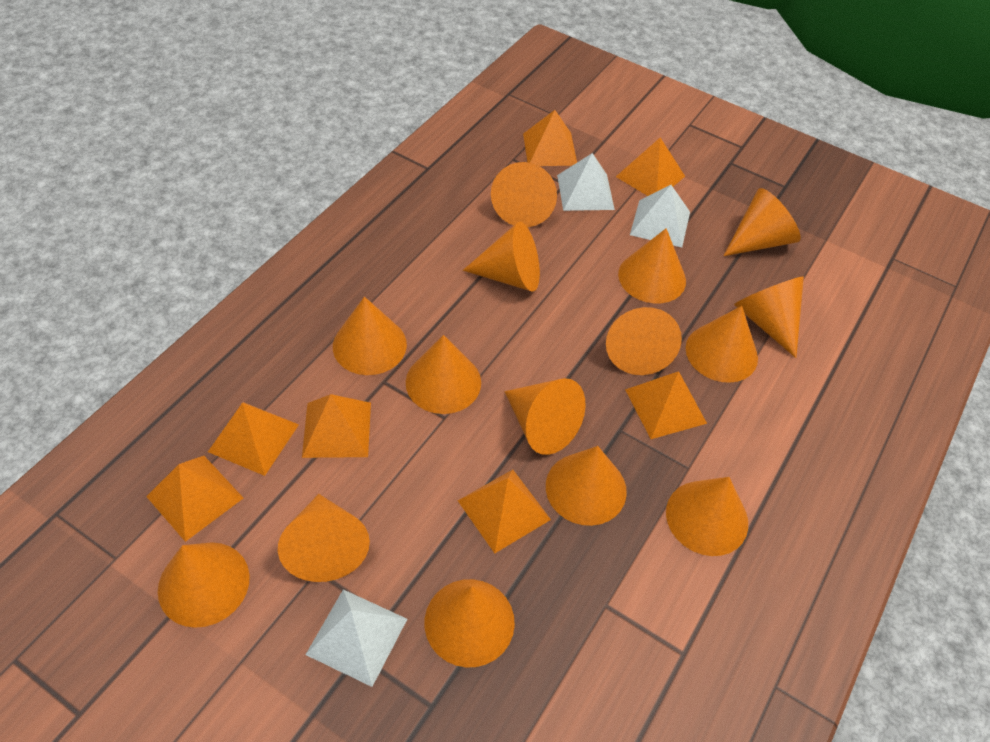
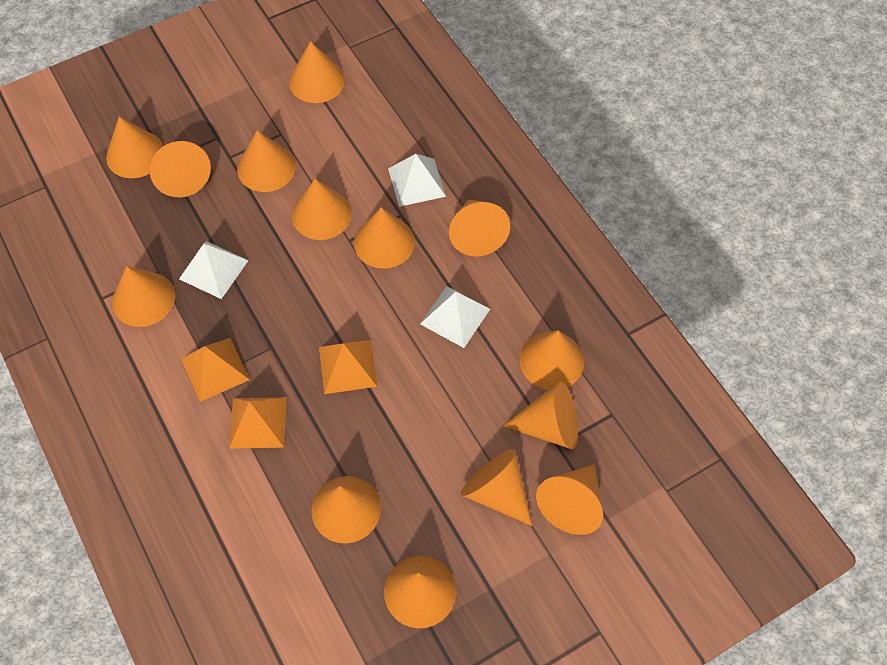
orange cone: [158,543,250,628] [278,494,370,582] [333,297,407,375] [406,335,481,414] [425,579,515,668] [463,222,540,292] [491,162,557,227] [505,378,586,455] [546,446,627,526] [606,307,682,375] [618,228,686,304] [666,477,748,556] [686,306,758,383] [724,188,801,256] [734,277,804,358] = 15 -> [106,117,164,178] [112,266,175,327] [150,141,211,197] [237,130,296,192] [289,41,345,103] [292,179,352,240] [311,476,381,543] [354,207,415,269] [384,556,456,628] [449,199,510,256] [461,449,532,526] [503,381,578,449] [519,330,584,390] [536,464,603,535] = 14
orange pyramid: [146,456,243,542] [208,402,299,476] [302,394,371,458] [458,470,551,553] [523,110,577,166] [616,138,685,196] [625,371,707,439] = 7 -> [181,338,250,402] [229,397,287,449] [319,340,377,394] = 3

